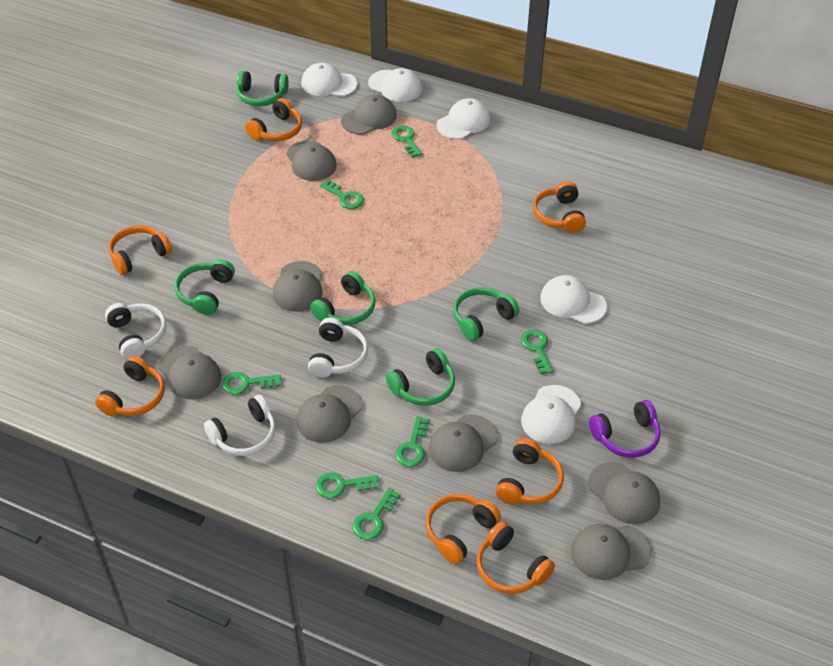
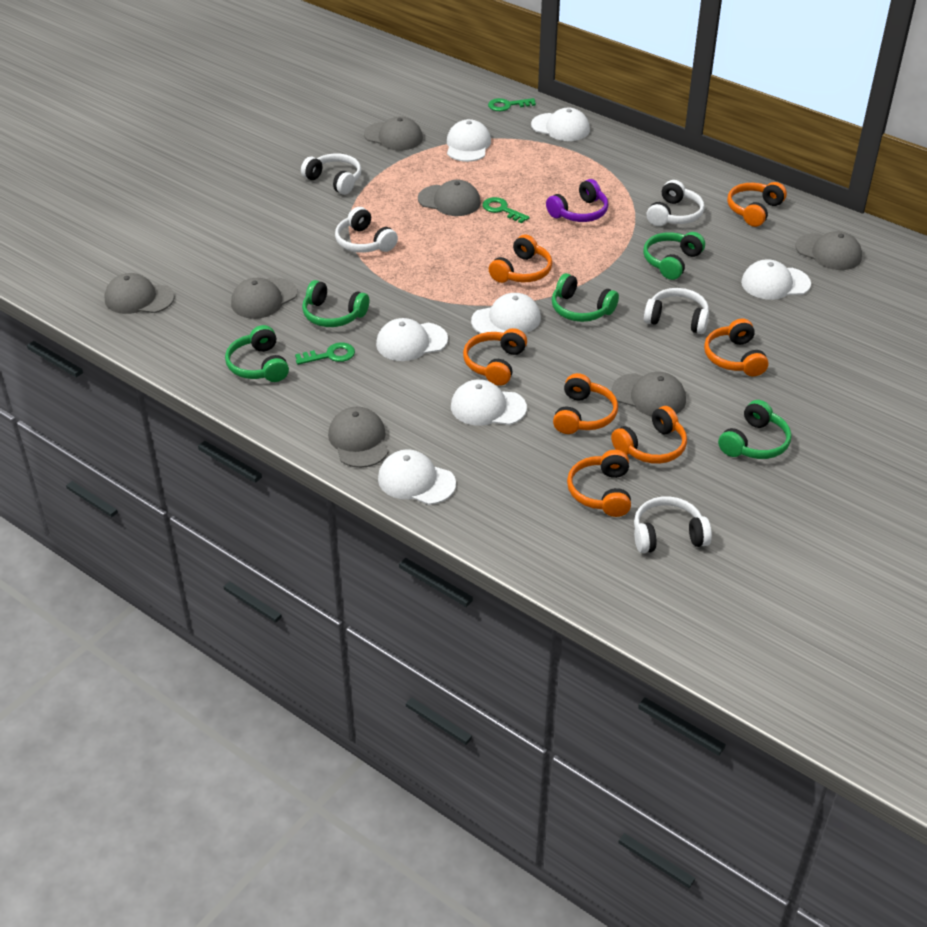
green key: [222,372,281,395] [315,473,379,498] [320,179,364,209] [352,488,401,540] [391,126,422,157] [395,416,430,467] [521,330,553,374] = 7 -> [295,342,355,365] [482,197,530,223] [488,98,536,111] = 3
grey cap: [159,346,221,399] [273,261,322,312] [286,141,337,181] [297,385,362,443] [341,95,397,134] [429,414,498,472] [571,524,651,580] [588,462,660,524] = 8 -> [104,273,175,314] [231,277,297,319] [328,407,388,468] [364,116,423,150] [418,179,481,216] [612,372,686,416] [795,231,862,270] = 7
white cap: [301,63,358,97] [368,68,422,102] [437,98,491,139] [521,385,581,444] [540,275,607,324] = 5 -> [376,318,448,361] [378,449,456,505] [447,119,491,162] [451,379,527,426] [471,293,541,334] [531,108,590,141] [741,259,811,300] = 7
white headphones: [105,303,167,359] [204,395,276,456] [308,318,368,378] = 3 -> [301,154,361,195] [335,207,398,252] [634,496,712,553] [644,288,709,334] [647,180,704,226] = 5

